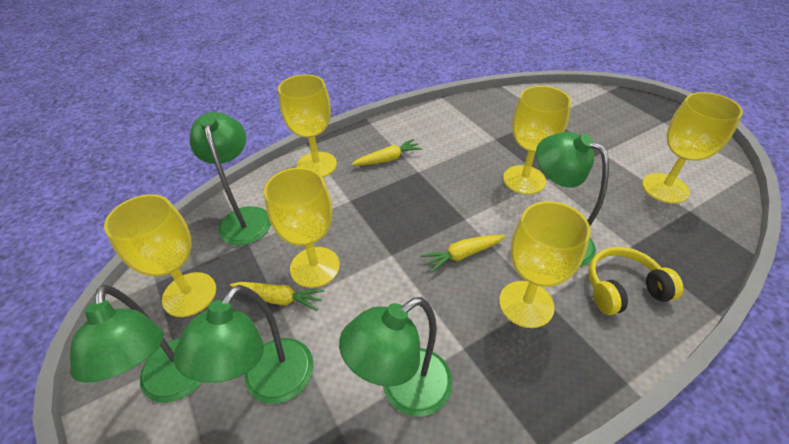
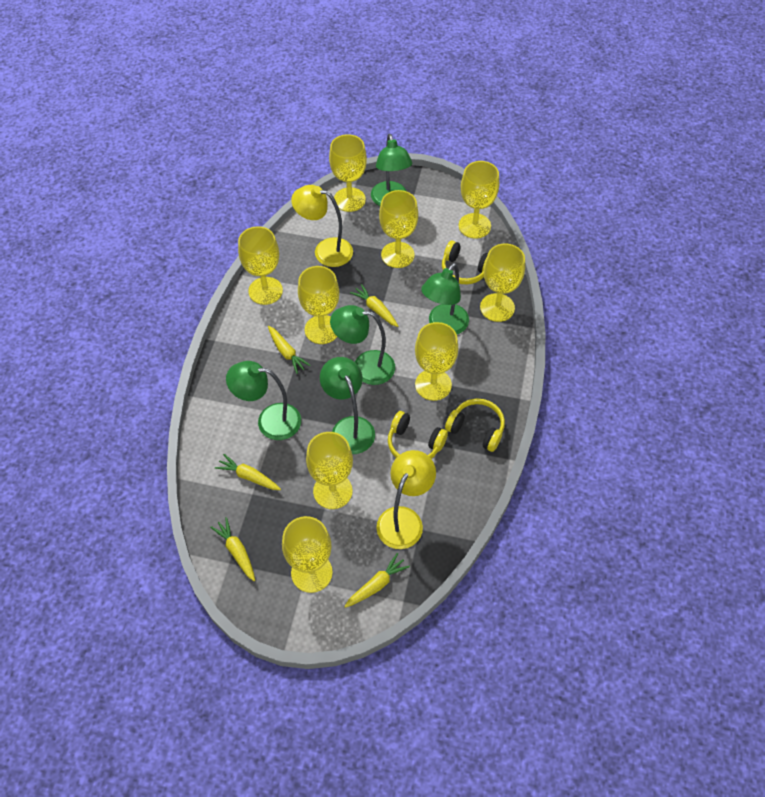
yellow carrot: [230,282,325,311] [351,139,422,166] [421,235,506,273] = 3 -> [210,517,255,582] [215,454,281,490] [268,326,311,374] [344,553,410,608] [350,284,398,327] = 5
yellow goblet: [104,194,216,317] [264,167,340,288] [278,74,337,177] [499,201,591,328] [503,86,571,194] [642,92,743,204] = 6 -> [238,226,283,305] [282,516,333,593] [298,266,339,344] [306,432,353,509] [329,134,367,212] [379,190,418,268] [415,322,458,401] [459,161,499,238] [480,244,525,322] = 9
yellow headphones: [588,247,683,315] = 1 -> [388,411,448,459] [442,240,488,284] [445,398,505,452] = 3
yellow lamp: none = 0 -> [291,185,353,267] [376,450,436,549] = 2

